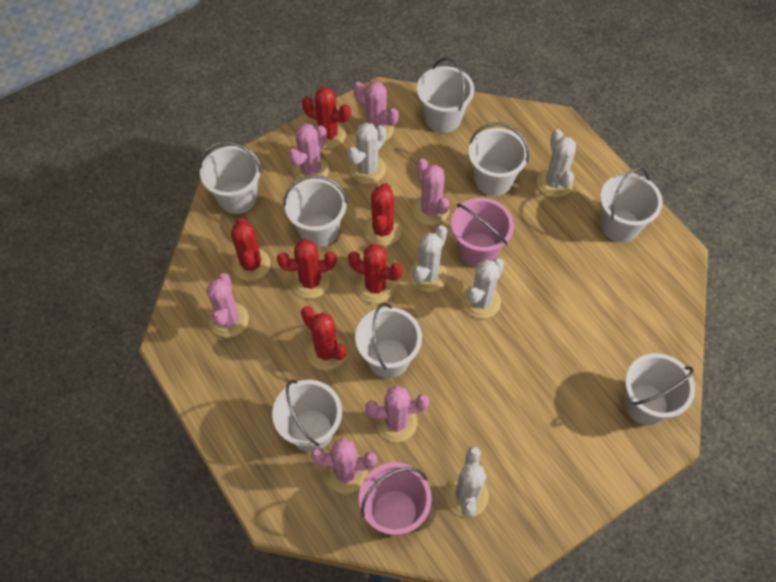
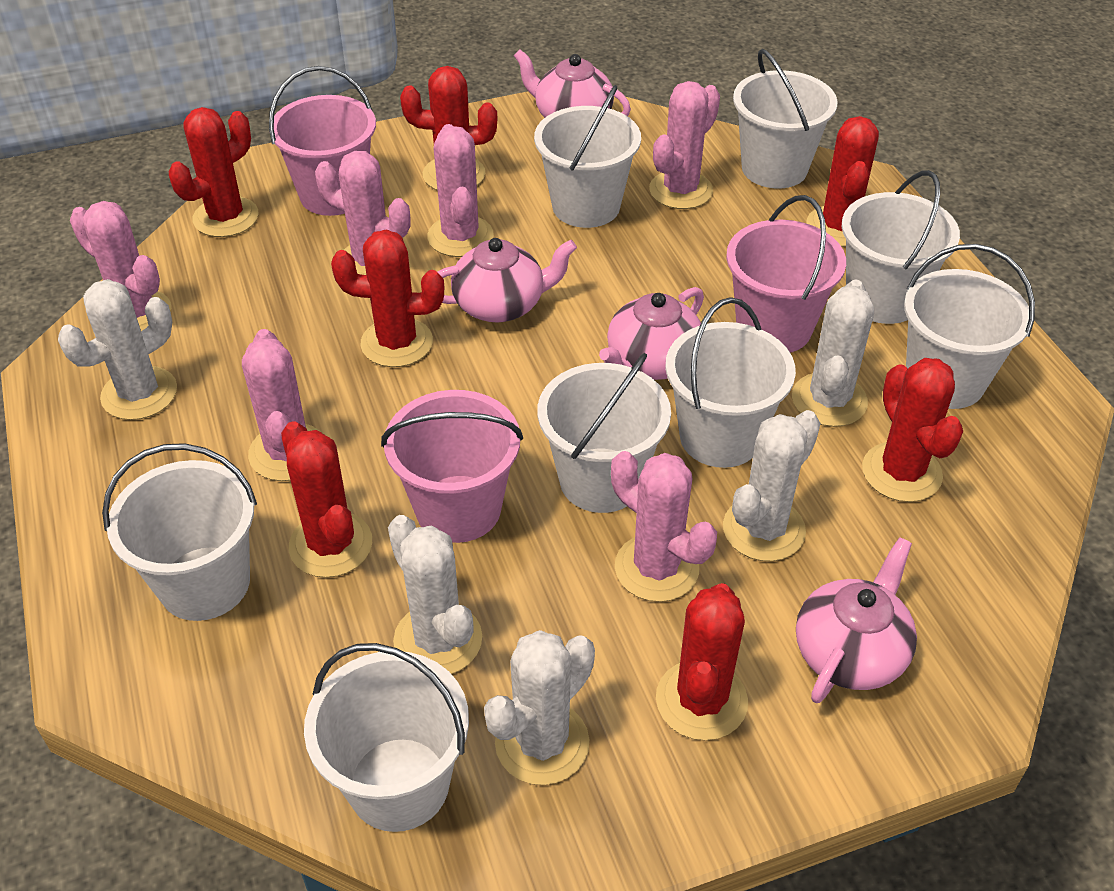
pink bucket: [359,462,432,536] [451,198,514,267] = 2 -> [269,66,376,216] [381,390,523,543] [726,195,846,353] = 3
pink teapot: none = 0 -> [438,238,577,323] [514,49,631,118] [599,287,704,380] [796,537,917,703] = 4
red cactus: [231,218,270,281] [277,239,337,298] [301,306,347,371] [302,87,351,148] [348,244,403,303] [364,183,402,246] = 6 -> [169,107,259,237] [281,421,372,578] [331,229,444,367] [400,66,497,190] [656,583,748,740] [806,116,879,247] [862,358,963,502] = 7

